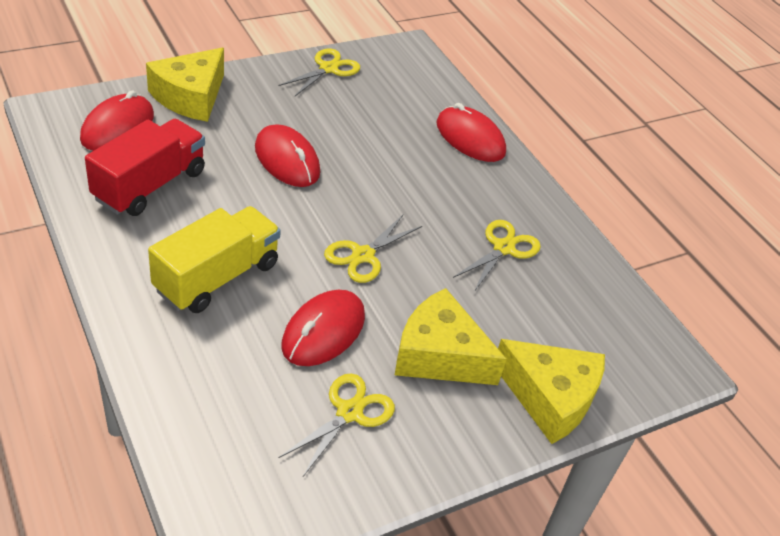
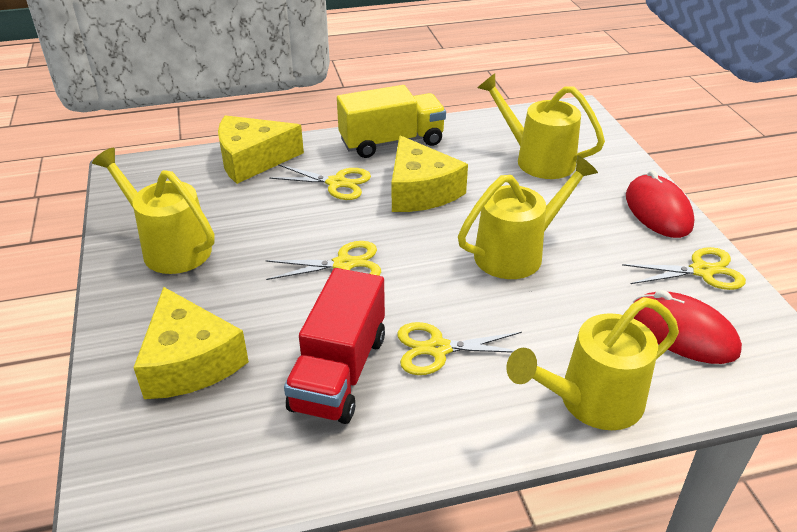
red mouse: [80,91,154,151] [255,124,320,187] [281,290,365,366] [436,103,506,162] = 4 -> [626,170,694,238] [633,290,742,364] = 2
yellow watering can: none = 0 -> [92,148,215,274] [458,155,598,279] [477,73,605,179] [506,297,679,430] = 4

